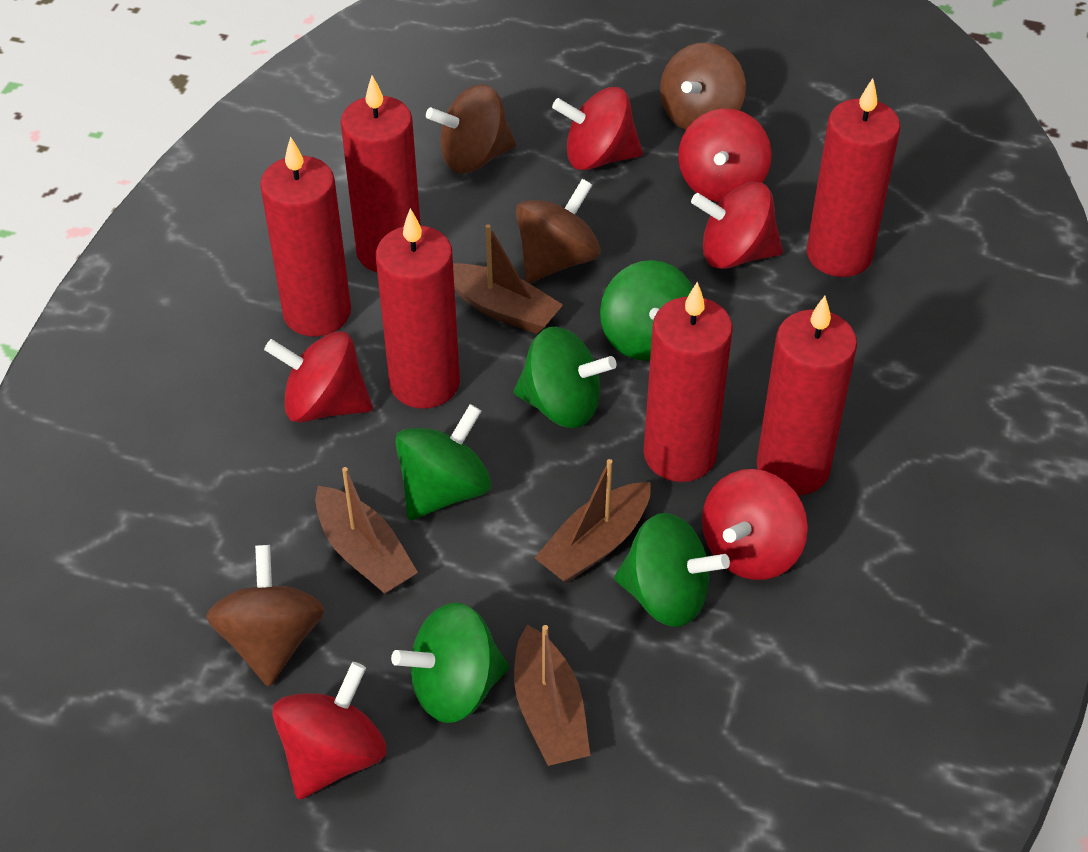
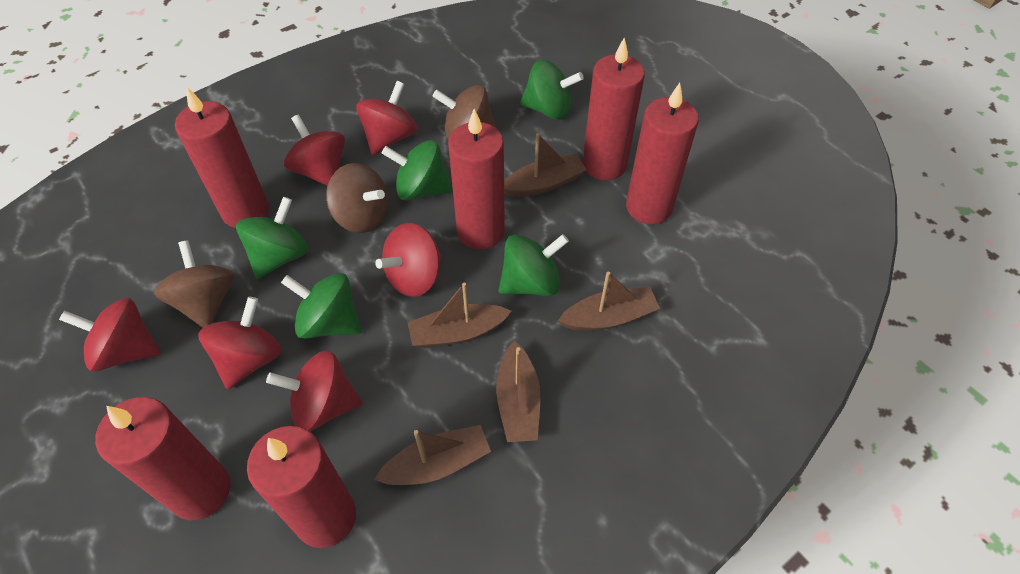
brown boat: [315,467,418,594] [453,224,563,334] [514,624,590,766] [535,459,651,583] = 4 -> [374,425,491,485] [407,283,511,348] [496,341,540,442] [504,133,587,197] [558,272,660,331] = 5
brown spinning top: [206,545,324,687] [426,84,516,173] [516,179,601,283] [660,43,746,130] = 4 -> [154,240,235,328] [326,163,388,233] [432,85,497,140] = 3

